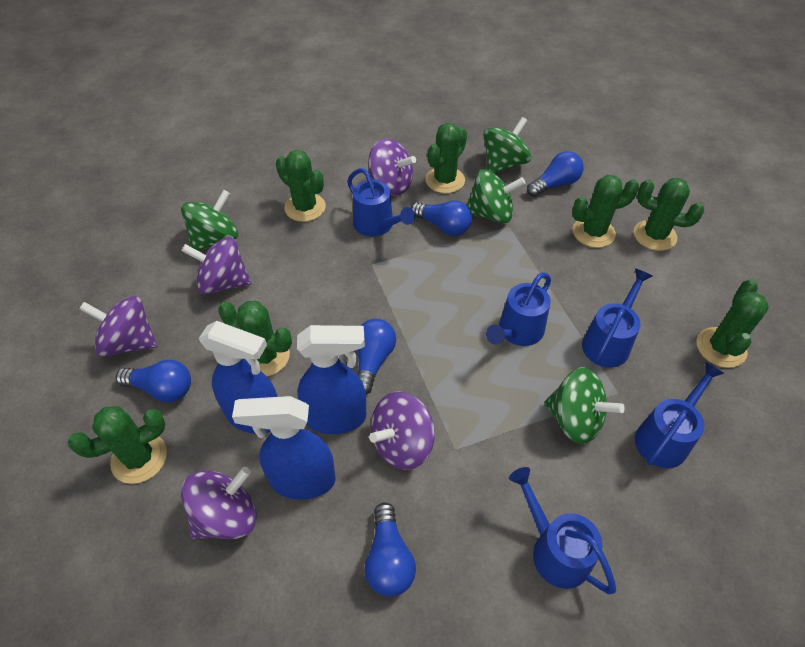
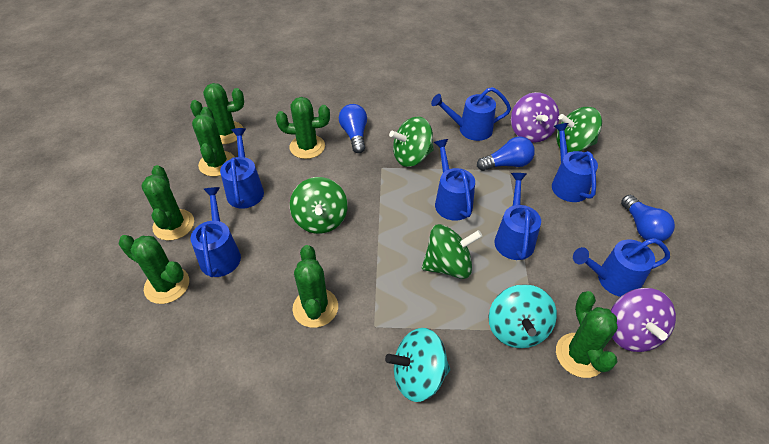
blue light bulb: [116,360,191,402] [357,319,396,394] [364,503,416,597] [411,200,472,236] [527,151,584,197] = 5 -> [339,104,367,153] [477,137,535,171] [621,195,675,241] = 3
blue spray bottle: [199,321,278,434] [232,396,336,500] [297,325,366,434] = 3 -> none = 0
blue watering can: [347,168,415,237] [486,272,551,346] [509,467,616,594] [582,269,652,368] [635,362,724,468] = 5 -> [191,187,241,277] [220,128,264,208] [431,87,511,141] [434,139,475,221] [494,173,541,260] [552,123,598,202] [573,238,670,297] = 7
purple spinning top: [79,296,157,357] [181,237,252,295] [181,467,257,539] [369,138,416,196] [369,392,435,470] = 5 -> [511,92,559,143] [611,288,676,352] = 2
turquoise spinning top: none = 0 -> [385,328,450,402] [489,284,557,348] = 2

